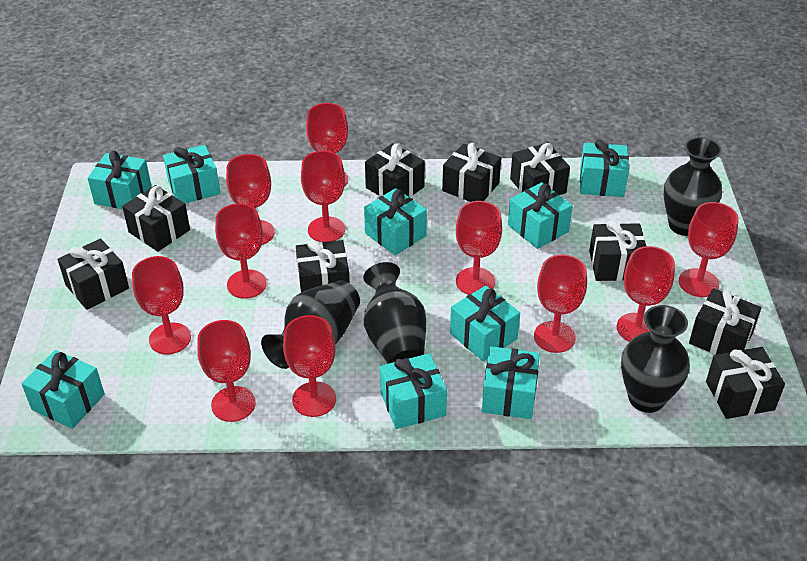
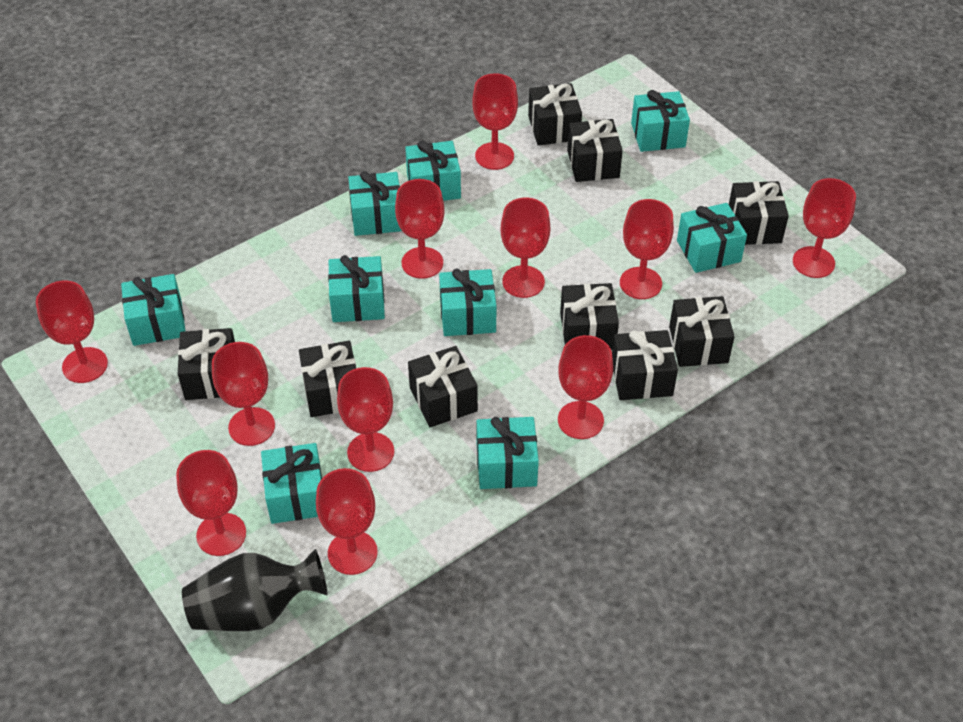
black vase: [261,280,360,369] [363,262,426,364] [621,305,690,413] [663,137,722,236] = 4 -> [182,549,328,631] = 1

